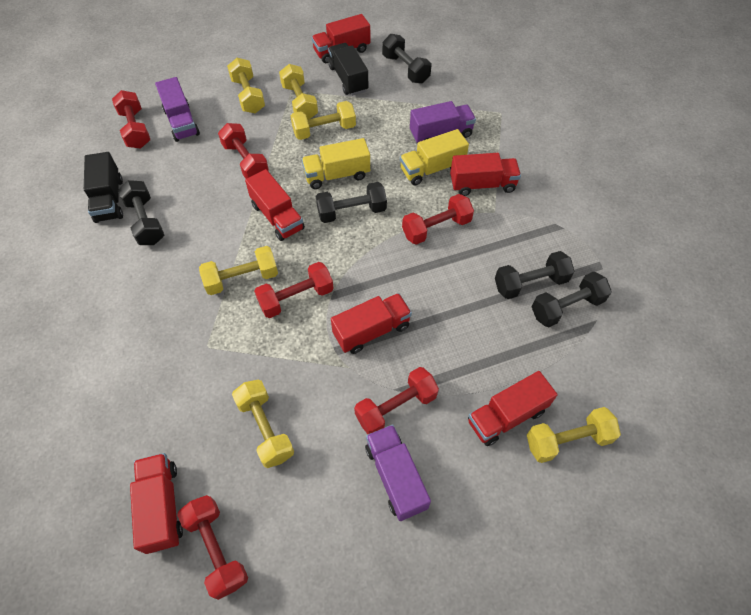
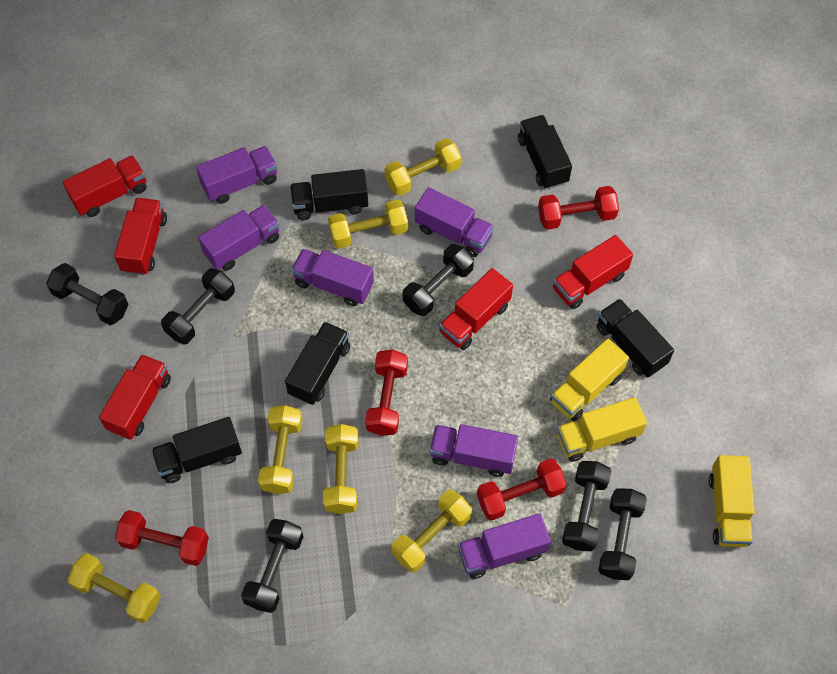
black dumbbell: [118,180,164,245] [316,182,387,223] [382,34,431,84] [495,251,575,299] [532,271,612,327] = 5 -> [46,263,129,325] [161,268,235,345] [241,519,303,613] [402,244,474,316] [562,461,611,551] [598,488,647,580] = 6
black truck: [84,152,123,223] [328,43,368,96] = 2 -> [151,417,242,483] [285,322,350,405] [290,169,368,220] [518,115,572,189] [597,299,674,378] = 5
purple truck: [155,77,200,142] [365,425,431,521] [410,101,476,143] = 3 -> [196,146,277,204] [198,205,279,271] [291,249,374,306] [415,188,494,257] [430,424,518,477] [458,513,551,579] = 6
red dumbbell: [112,90,150,149] [177,495,248,600] [218,123,269,179] [254,262,333,318] [354,367,439,434] [402,194,474,245] = 6 -> [115,510,209,566] [365,349,408,436] [477,459,567,521] [538,186,619,230] = 4
red truck: [130,453,183,554] [245,169,305,241] [311,14,370,63] [331,293,412,354] [450,153,521,196] [468,371,557,446] = 6 -> [63,155,146,217] [99,354,171,440] [114,198,167,275] [439,268,513,350] [553,235,633,309] = 5
yellow truck: [302,138,370,189] [400,129,469,185] = 2 -> [550,339,629,421] [557,397,647,462] [709,455,755,547] = 3

